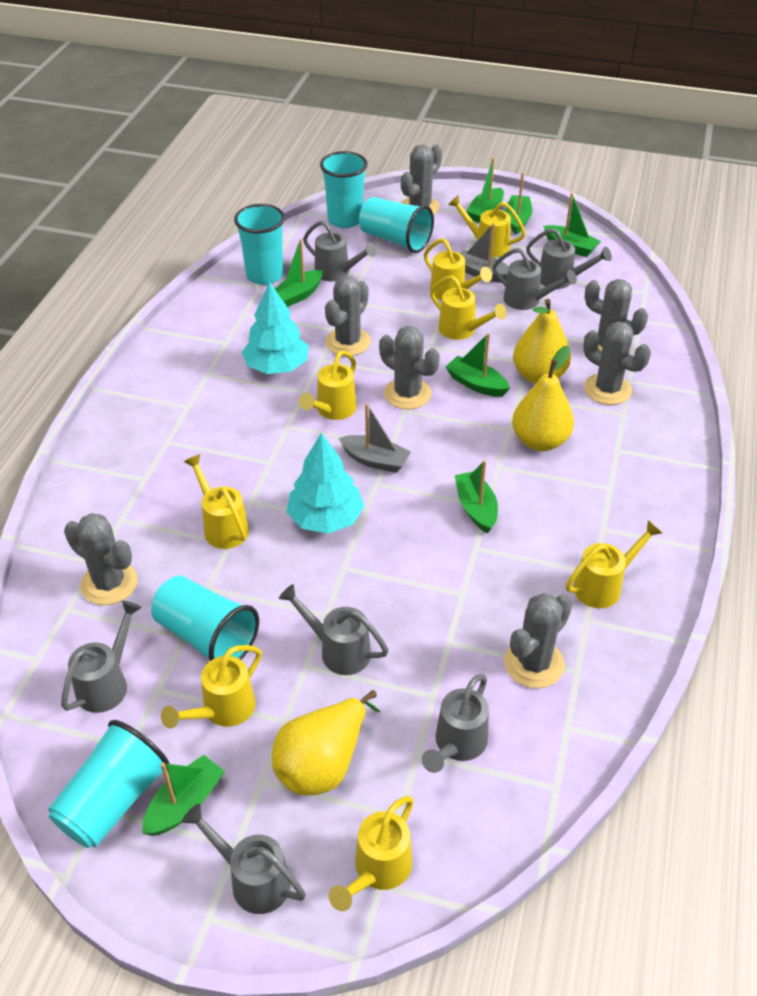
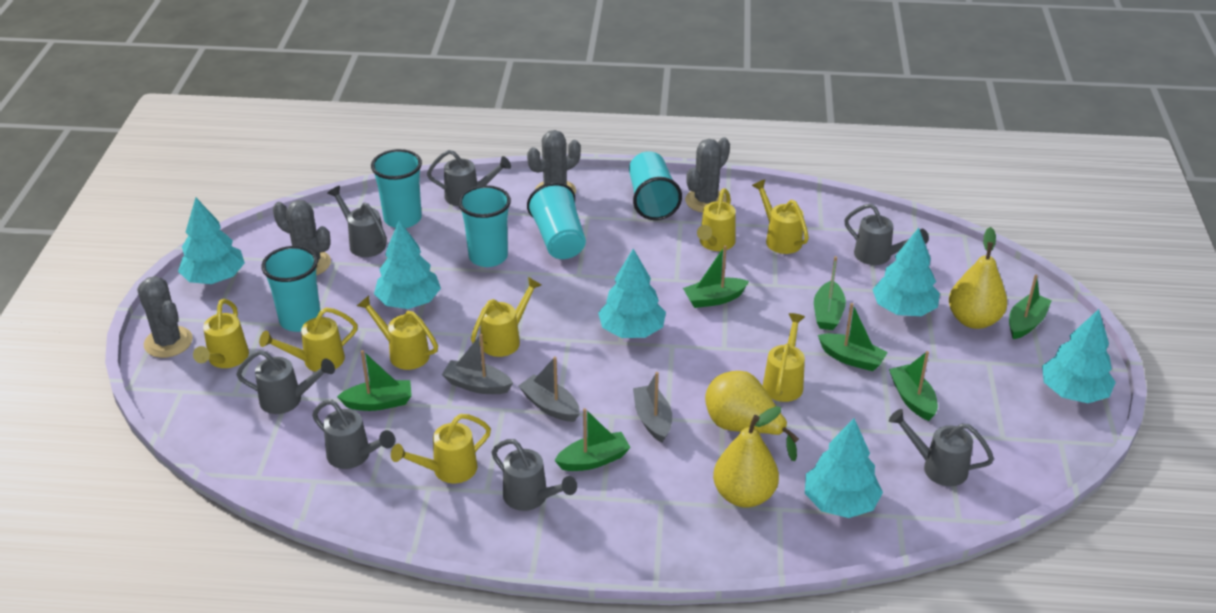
grey boat: [339,403,411,473] [460,223,509,283] = 2 -> [442,334,513,394] [519,356,580,422] [633,372,672,443] = 3
grey cactus: [64,513,138,605] [325,275,371,356] [379,326,440,409] [401,144,442,215] [504,593,572,688] [583,322,651,405] [585,279,648,351] = 7 -> [137,276,193,358] [273,200,331,276] [527,130,581,194] [685,137,730,213] = 4
turquoise tree: [242,282,309,374] [287,433,364,534] = 2 -> [178,198,245,284] [374,220,441,309] [598,249,666,338] [805,418,883,518] [872,228,940,316] [1042,309,1116,403] = 6

